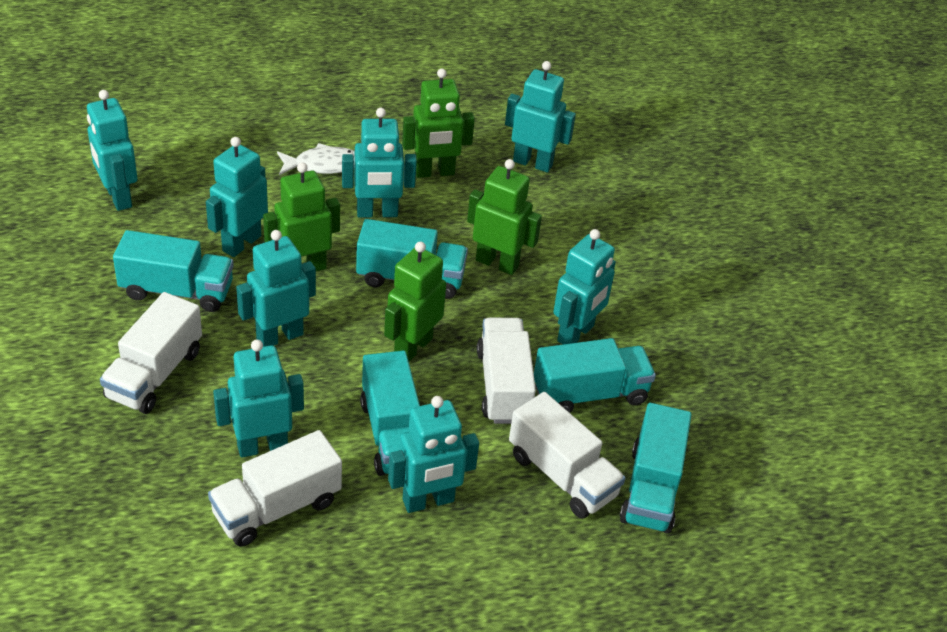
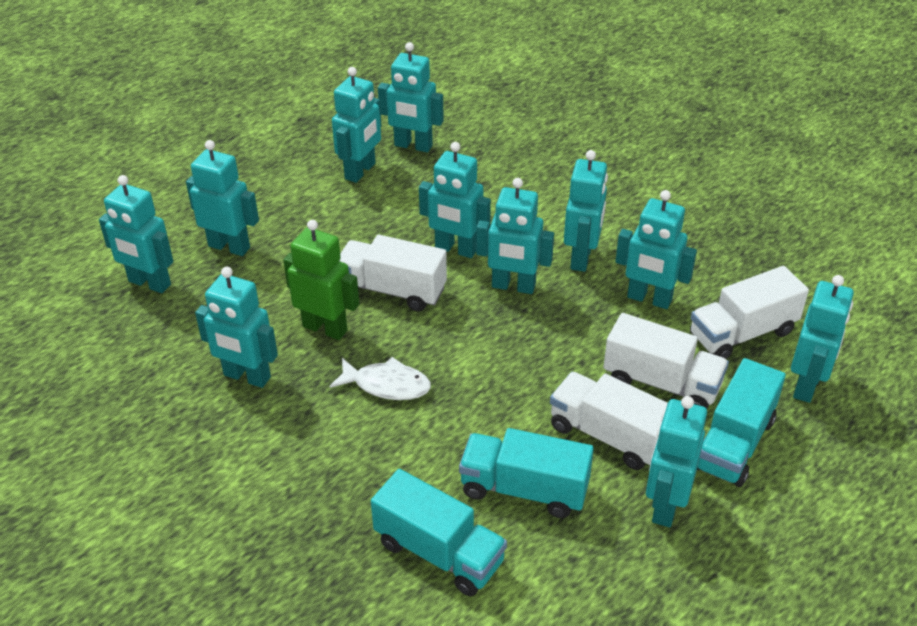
green robot: [263,162,340,271] [384,242,446,361] [402,68,475,178] [467,159,542,275] = 4 -> [283,220,359,340] = 1
turquoise robot: [87,90,137,211] [206,137,268,257] [213,340,304,458] [236,230,316,347] [342,108,417,218] [388,396,479,513] [505,61,576,173] [553,229,616,344] = 8 -> [99,175,173,293] [186,140,259,256] [195,267,278,388] [332,67,382,183] [378,42,444,152] [419,142,491,258] [476,178,554,294] [564,150,608,272] [615,190,697,309] [646,396,707,527] [791,275,854,403] = 11
turquoise truck: [113,230,234,312] [356,219,468,299] [360,350,420,476] [534,338,656,413] [620,403,692,534] = 5 -> [371,469,507,596] [459,428,594,518] [697,358,786,487] = 3

